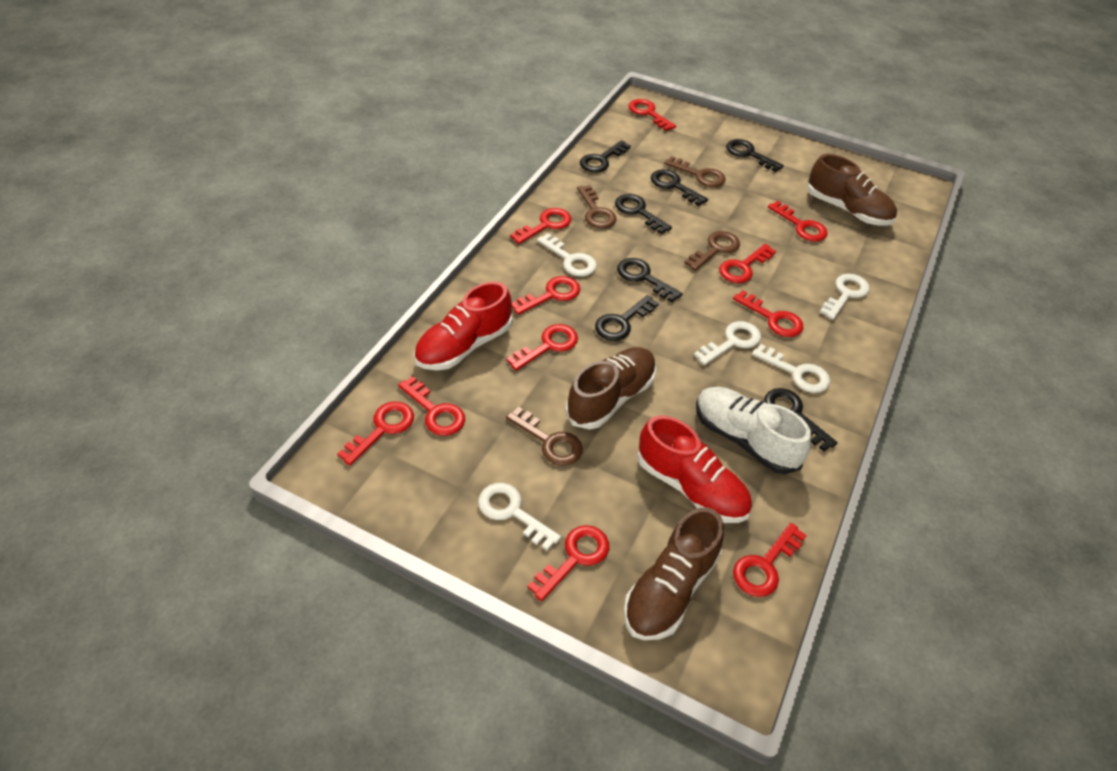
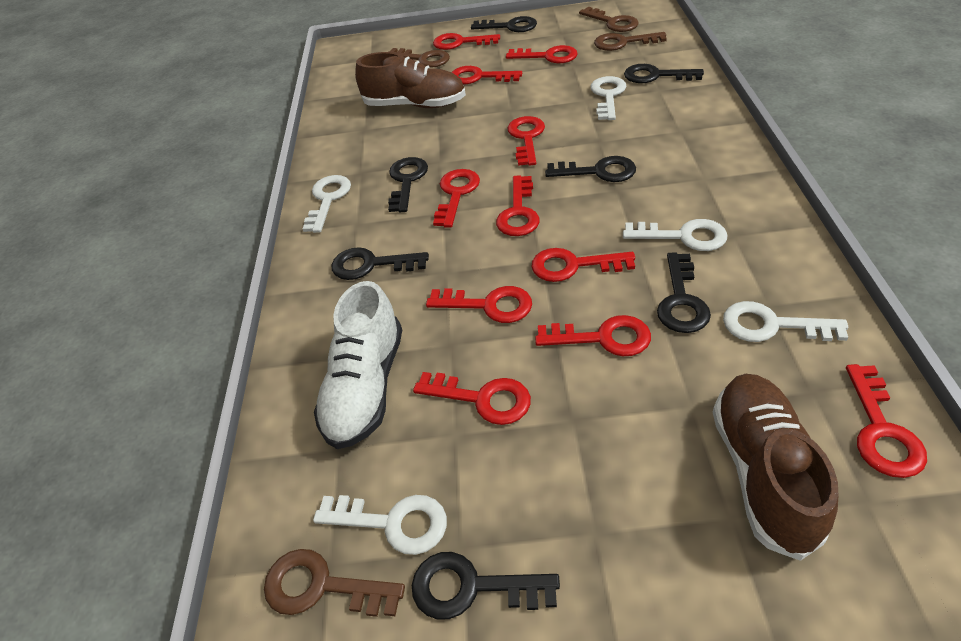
brown shoe: [566,347,656,429] [624,507,724,640] [808,154,897,226] = 3 -> [355,52,466,108] [713,374,838,561] = 2
red shoe: [414,281,512,370] [637,415,752,523] = 2 -> none = 0

